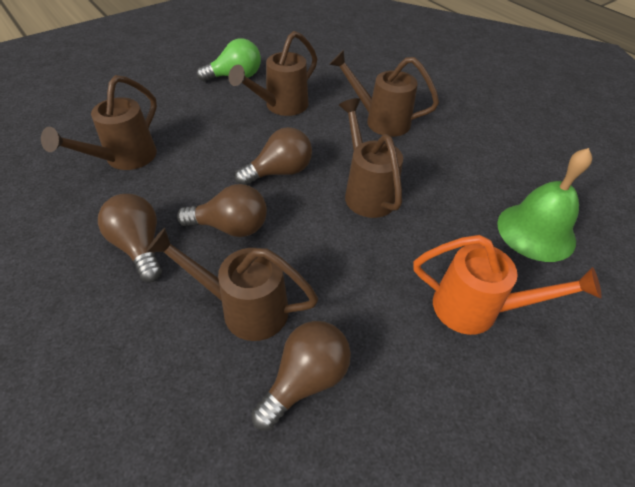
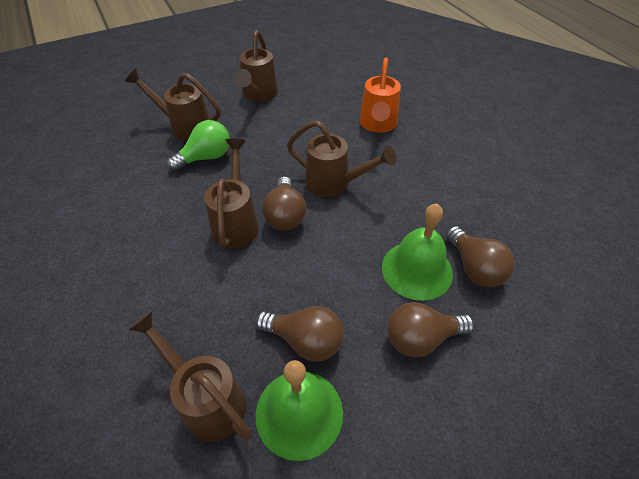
green bell: [497,148,592,262] = 1 -> [256,360,343,461] [382,204,453,301] = 2

